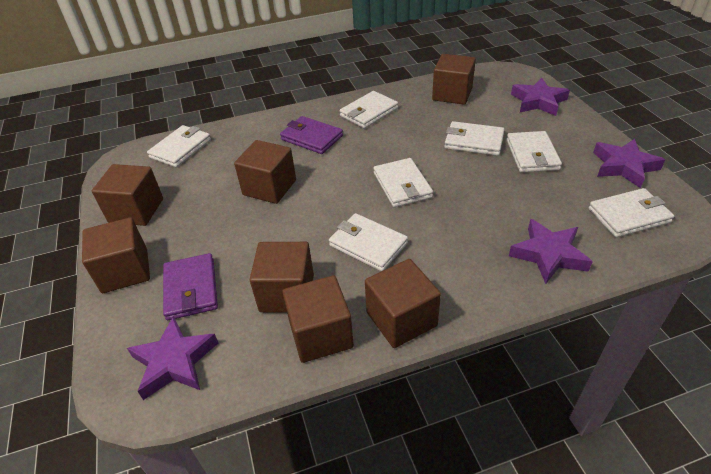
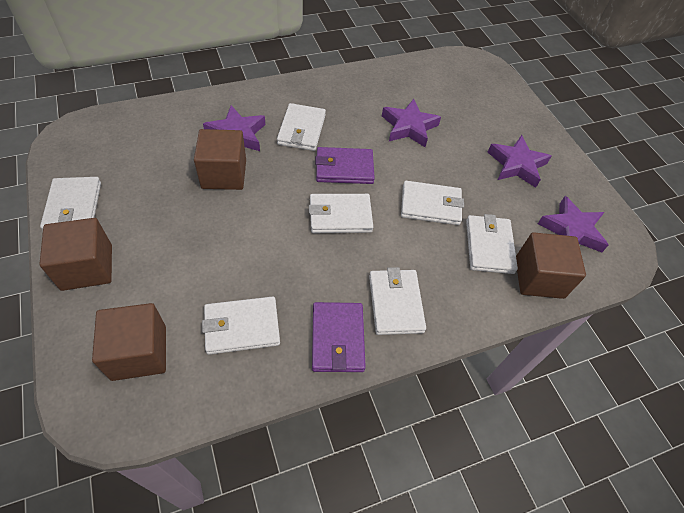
brown cube: [82,217,150,293] [92,164,163,226] [234,140,296,204] [250,242,314,312] [282,275,354,363] [365,259,441,348] [432,54,476,105] = 7 -> [40,218,112,291] [92,303,166,381] [194,129,246,190] [516,232,586,299] = 4

